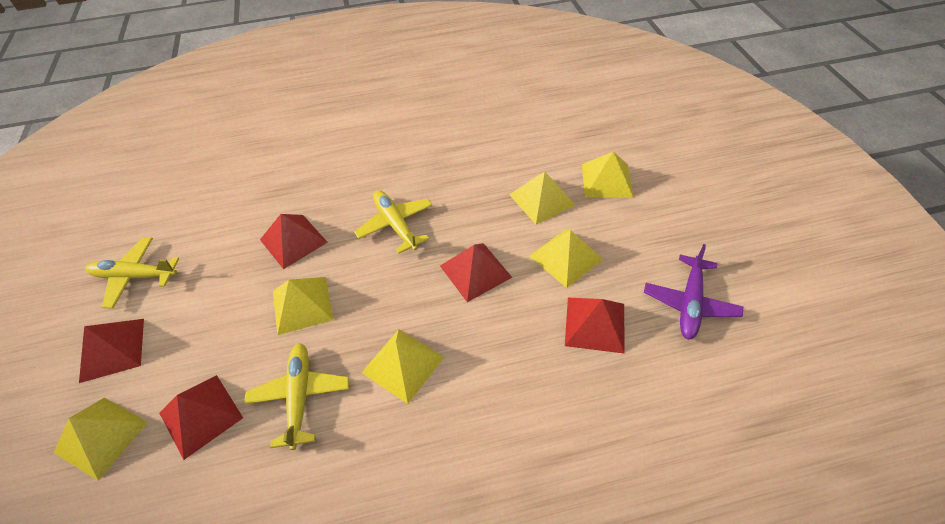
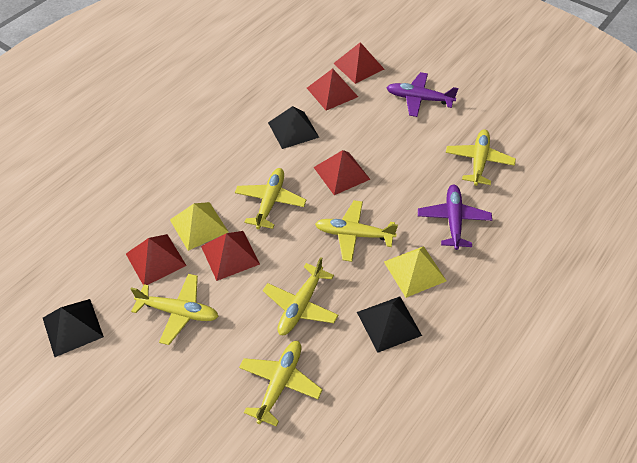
black pyramid: none = 0 -> [43,299,104,357] [268,106,320,149] [357,296,422,353] = 3
purple plane: [644,244,743,340] = 1 -> [386,72,458,117] [418,185,492,250] = 2
yellow plane: [85,237,179,309] [244,343,349,450] [354,190,432,253] = 3 -> [131,274,219,345] [235,168,306,229] [239,341,323,426] [263,257,338,335] [315,200,398,262] [446,130,516,186] = 6
yellow pyramid: [54,398,148,481] [273,277,333,335] [361,329,444,404] [509,171,576,225] [530,230,603,288] [582,151,634,198] = 6 -> [170,202,228,251] [384,246,447,298] = 2

